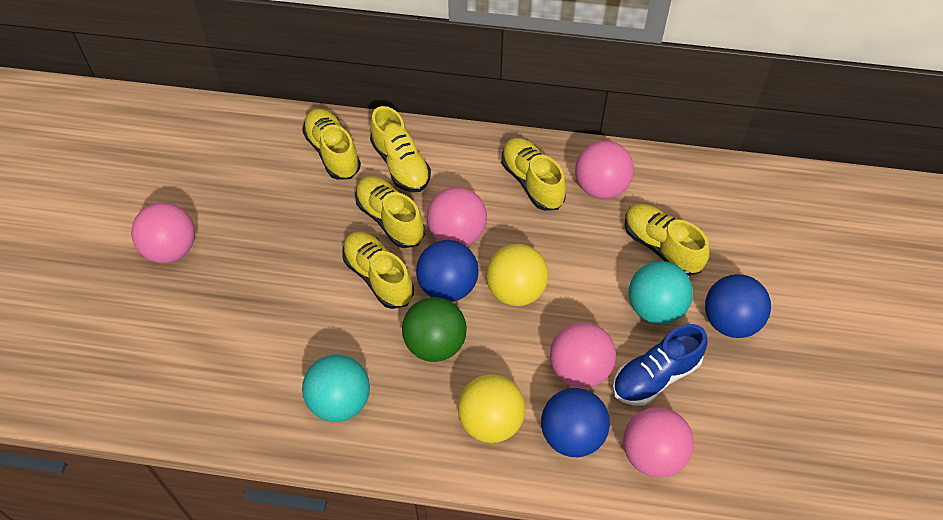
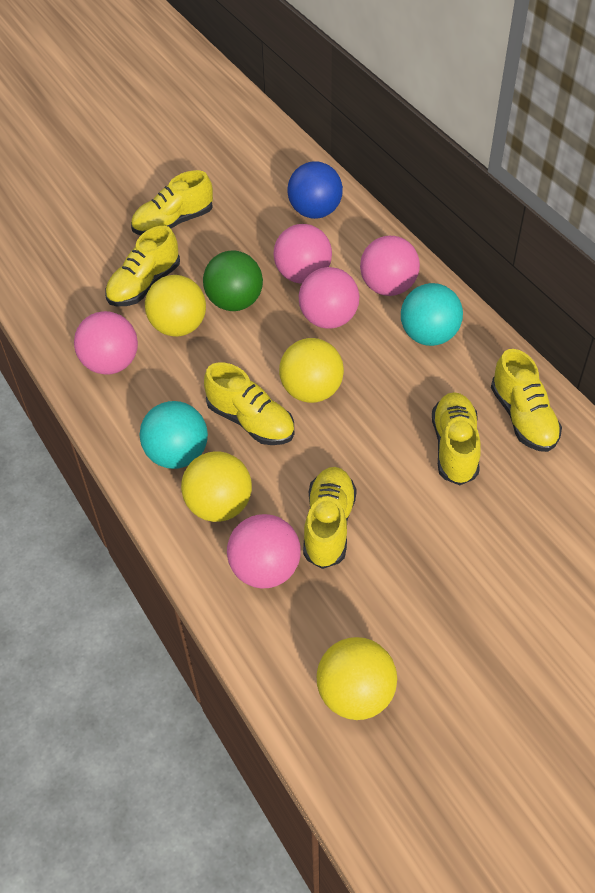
blue ball: [416,240,479,302] [541,388,610,457] [705,274,771,338] = 3 -> [287,161,343,219] = 1
blue shoe: [613,324,707,406] = 1 -> none = 0
yellow ball: [458,374,526,443] [486,244,549,306] = 2 -> [145,275,206,337] [181,451,252,522] [279,338,344,403] [317,637,397,720] = 4

